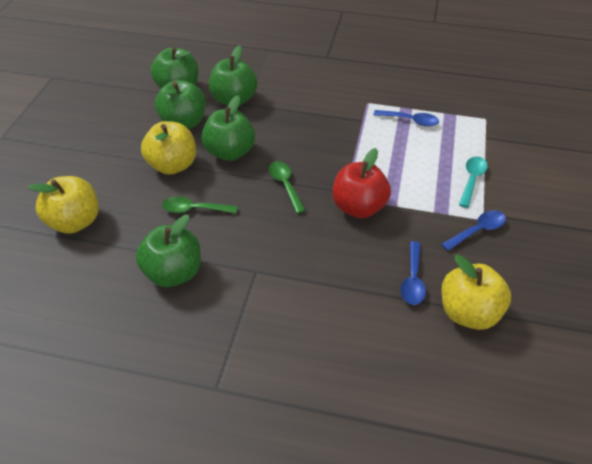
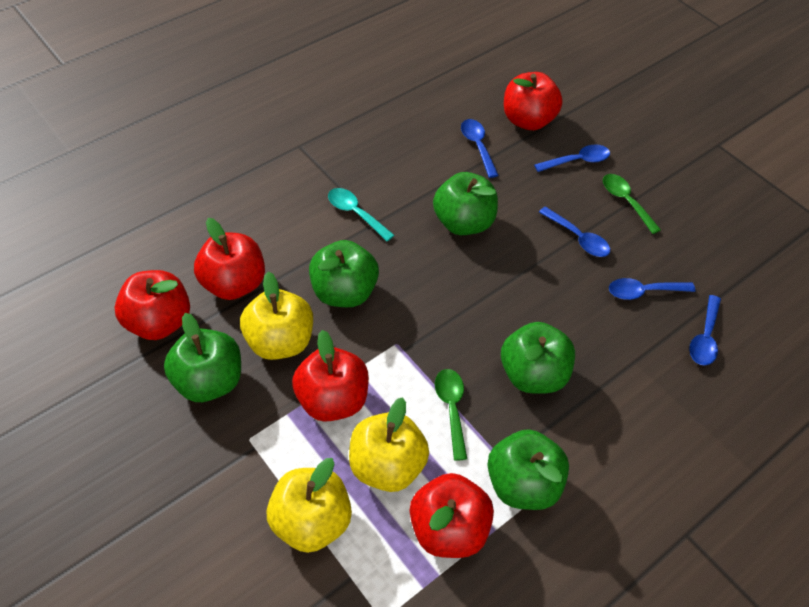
blue spoon: [374,110,439,127] [400,241,426,305] [441,210,506,251] = 3 -> [461,119,499,178] [534,144,610,172] [539,207,610,257] [609,278,695,300] [689,295,721,366] = 5
red apple: [332,148,391,218] = 1 -> [115,270,190,340] [194,218,265,300] [292,330,369,422] [410,473,494,558] [504,72,563,130] = 5

